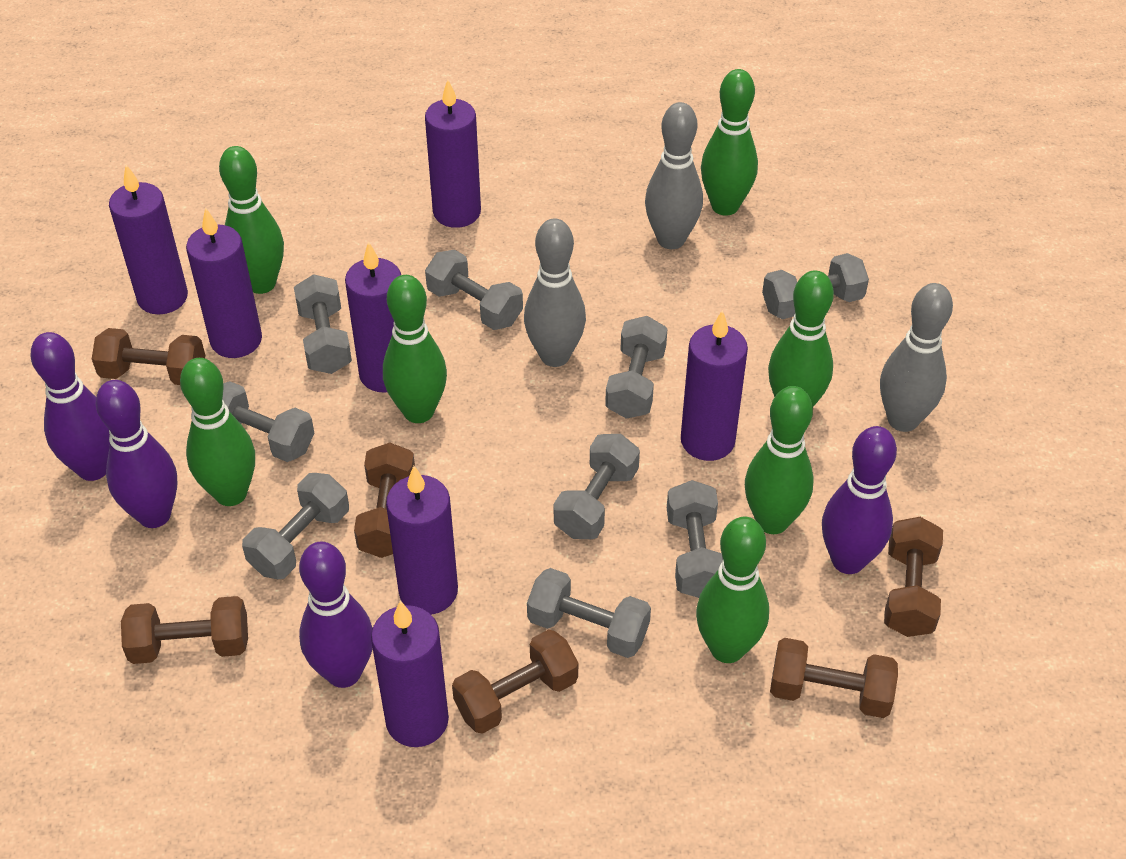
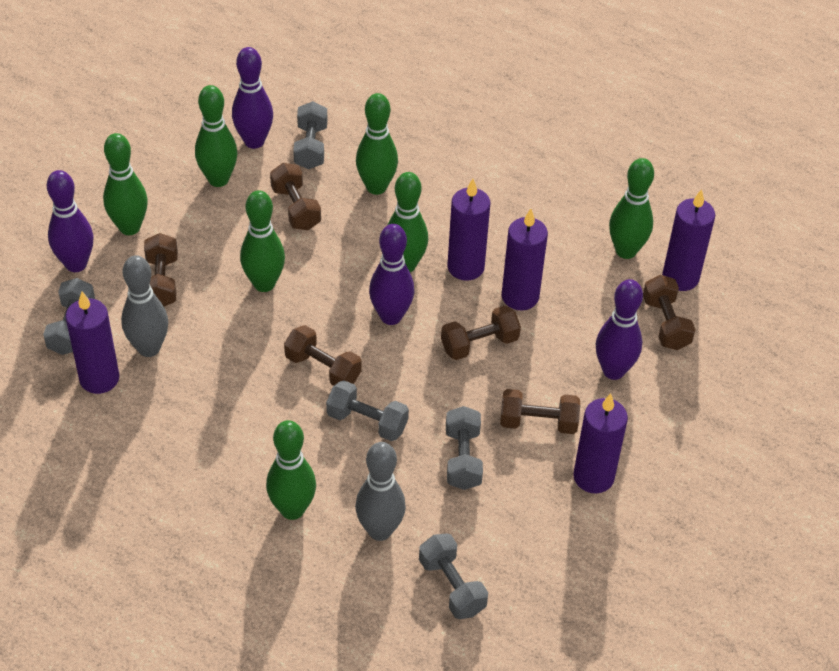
grey bowling pin: [524,218,586,367] [645,102,703,249] [880,283,953,432] = 3 -> [121,255,168,357] [355,442,406,541] = 2
grey dumbbell: [222,381,314,462] [242,473,349,579] [294,274,352,374] [425,250,523,330] [527,568,651,658] [554,434,640,539] [605,316,667,419] [667,480,723,598] [762,253,869,319] = 9 -> [43,278,95,355] [293,101,327,169] [326,380,409,441] [419,533,488,619] [446,406,483,490] = 5
purple candle: [109,165,188,315] [186,207,262,358] [345,241,401,392] [371,601,449,747] [386,466,458,615] [425,80,481,228] [681,310,748,461] = 7 -> [65,292,119,394] [447,179,490,281] [502,209,548,310] [574,393,628,493] [662,189,715,291] = 5

